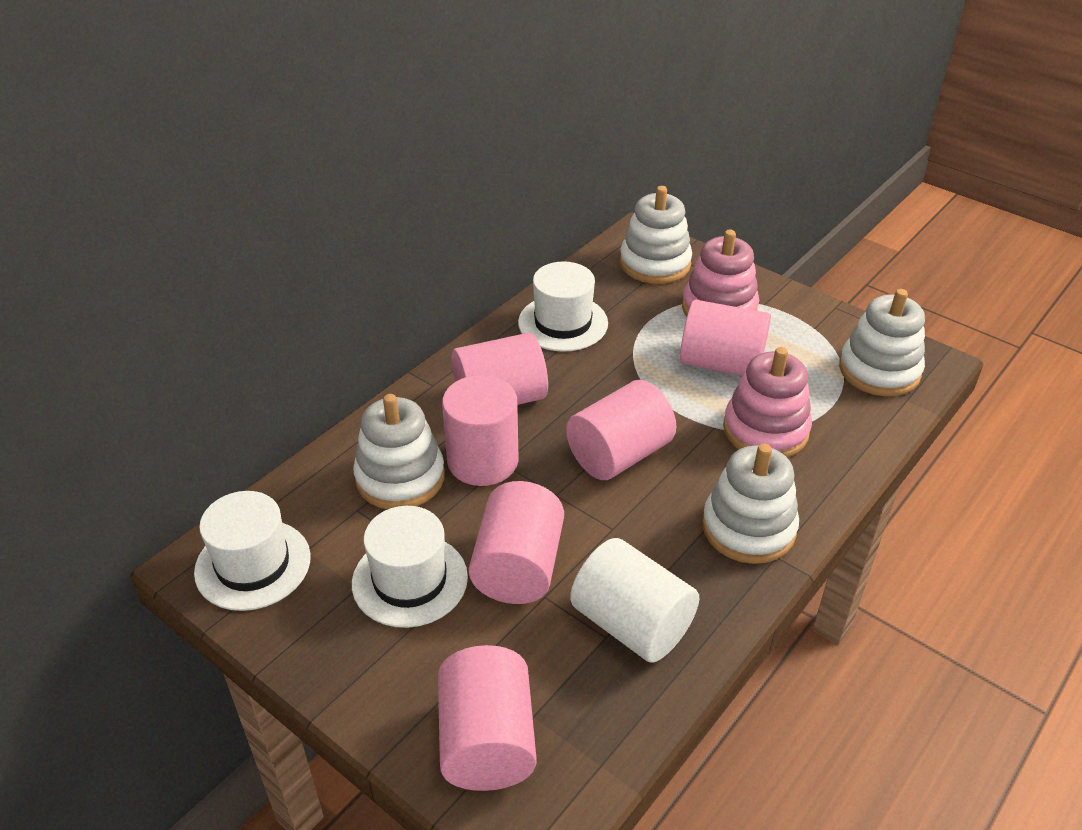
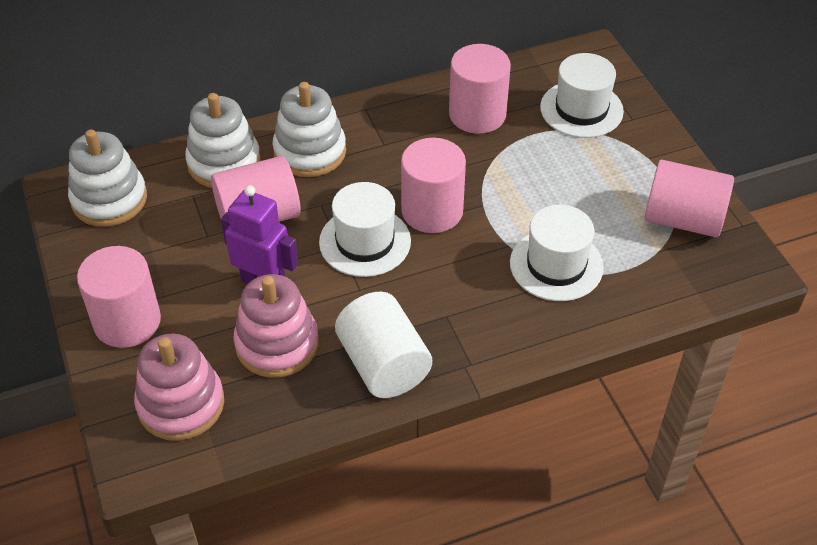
pink cylinder: [438,645,537,791] [442,375,519,486] [452,333,548,405] [469,481,564,604] [566,380,676,480] [680,300,771,376] = 6 -> [77,246,161,348] [211,156,301,222] [401,138,466,233] [449,44,511,134] [644,160,734,237] = 5
purple robot: none = 0 -> [221,185,298,284] = 1
white stacking toy: [353,394,445,509] [620,186,692,284] [702,444,799,564] [839,289,925,396] = 4 -> [68,129,147,227] [185,93,261,188] [272,82,346,177] = 3

